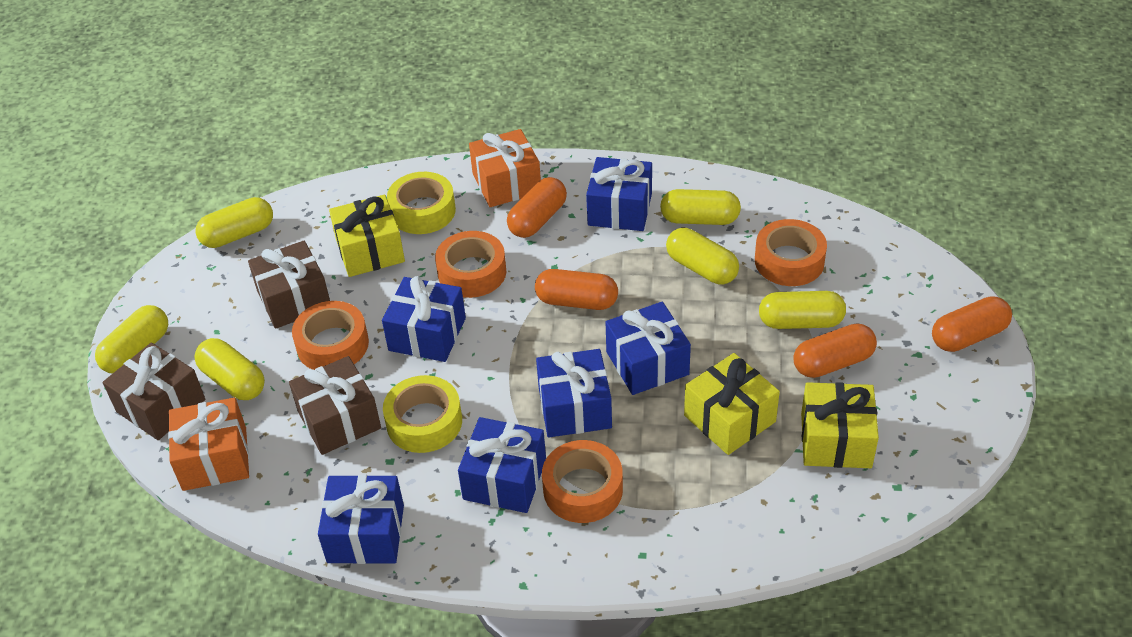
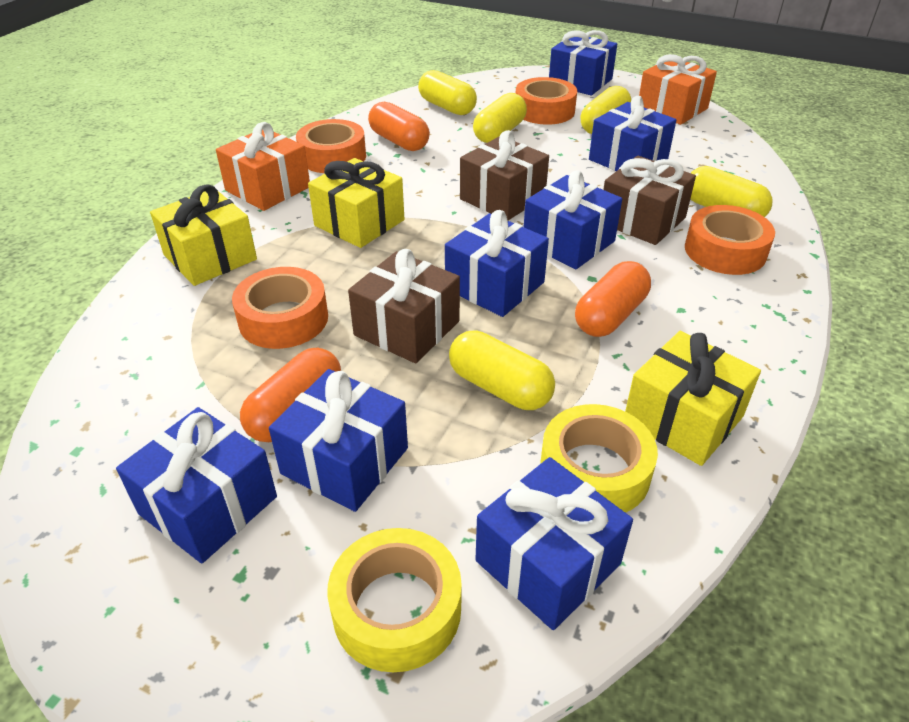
blue gift: [318,475,404,564] [382,276,466,362] [458,417,546,513] [536,349,612,437] [586,157,652,231] [605,302,691,395] = 6 -> [116,407,277,564] [269,369,408,512] [445,210,549,317] [475,457,633,630] [524,170,622,269] [549,30,617,96] [589,96,677,171] = 7
orange capsule: [507,177,567,238] [535,269,618,310] [793,324,877,378] [932,296,1012,352] = 4 -> [240,348,341,442] [368,101,430,151] [575,261,651,337] = 3
yellow capsule: [95,305,168,373] [194,338,265,400] [195,197,273,248] [660,189,741,225] [666,228,739,284] [759,291,846,329] = 6 -> [418,70,477,115] [449,330,555,410] [473,93,527,143] [581,86,631,134] [691,166,773,217] = 5

